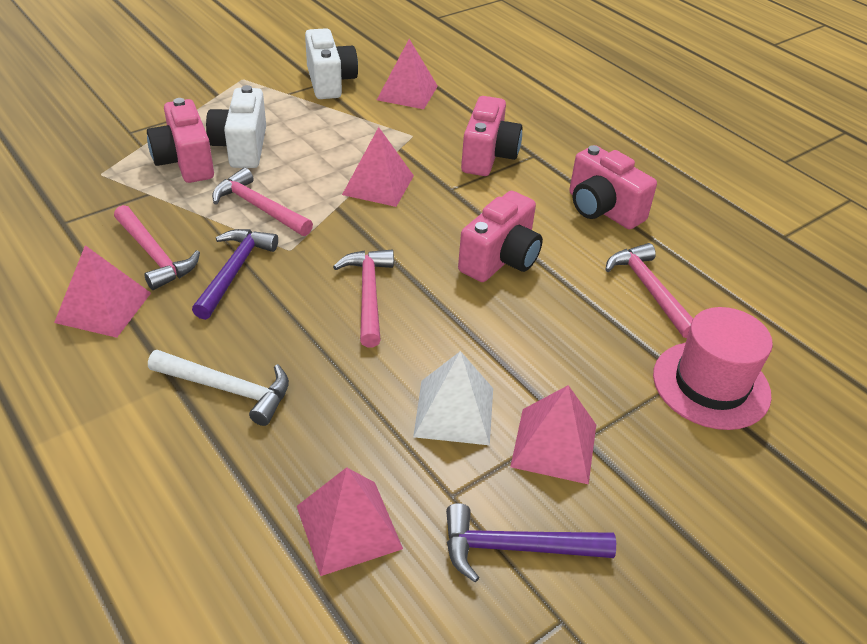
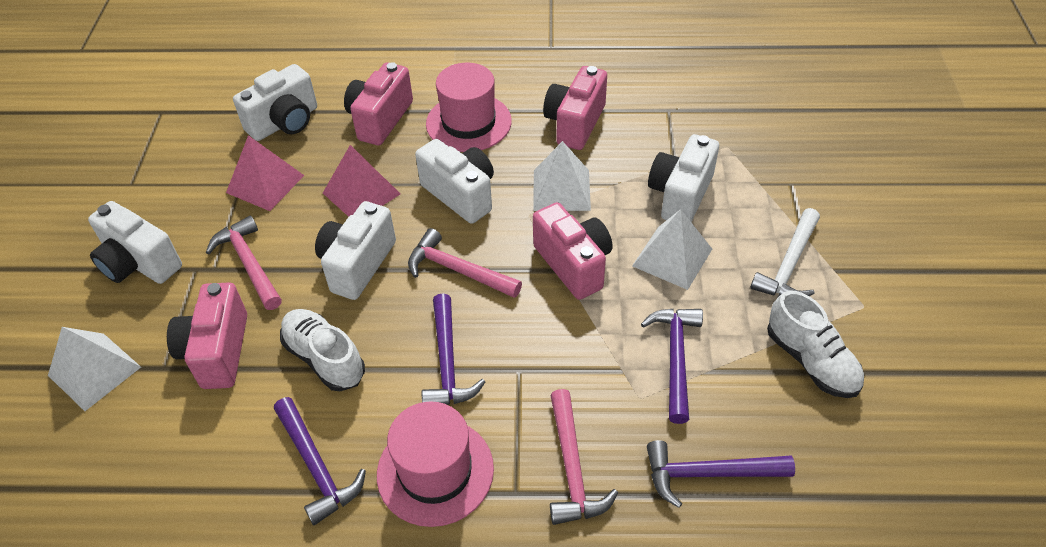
pink hammer: [114,205,200,290] [212,168,313,236] [333,250,394,347] [605,243,693,338] = 4 -> [206,216,282,310] [408,228,522,298] [550,389,618,525] = 3
pink hat: [653,307,773,430] = 1 -> [377,401,494,527] [426,63,512,152] = 2
pink pyramid: [54,245,151,338] [297,467,403,576] [342,127,414,207] [377,39,438,109] [510,385,596,485] = 5 -> [226,135,304,211] [323,145,400,217] = 2
purple hammer: [192,229,278,320] [446,503,616,583] = 2 -> [274,397,366,525] [421,293,485,405] [641,308,703,424] [647,440,795,508] = 4
white camera: [206,85,266,168] [305,28,358,99] = 2 -> [88,201,182,284] [233,64,317,141] [315,201,396,300] [415,139,494,224] [648,134,719,222] = 5
white pyramid: [413,351,493,445] = 1 -> [48,327,141,411] [533,141,591,211] [632,209,712,290] = 3
white shoe: none = 0 -> [280,309,365,391] [767,291,864,398] = 2

